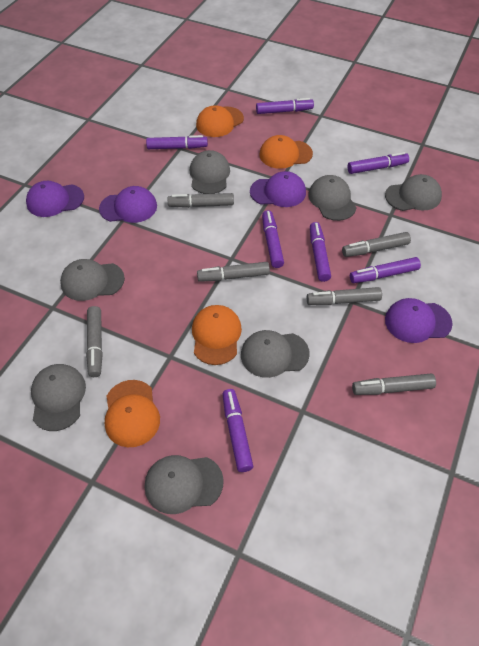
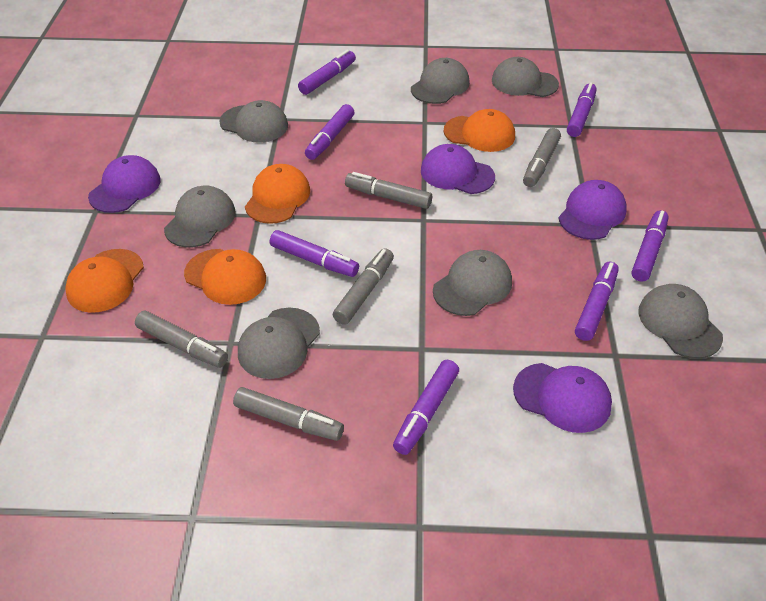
grey marker: [86,306,103,377] [168,193,234,208] [197,262,270,282] [307,287,382,305] [342,232,411,257] [352,374,436,395] = 6 -> [135,311,228,368] [233,387,344,441] [333,248,394,325] [345,172,432,209] [523,128,561,187] = 5

